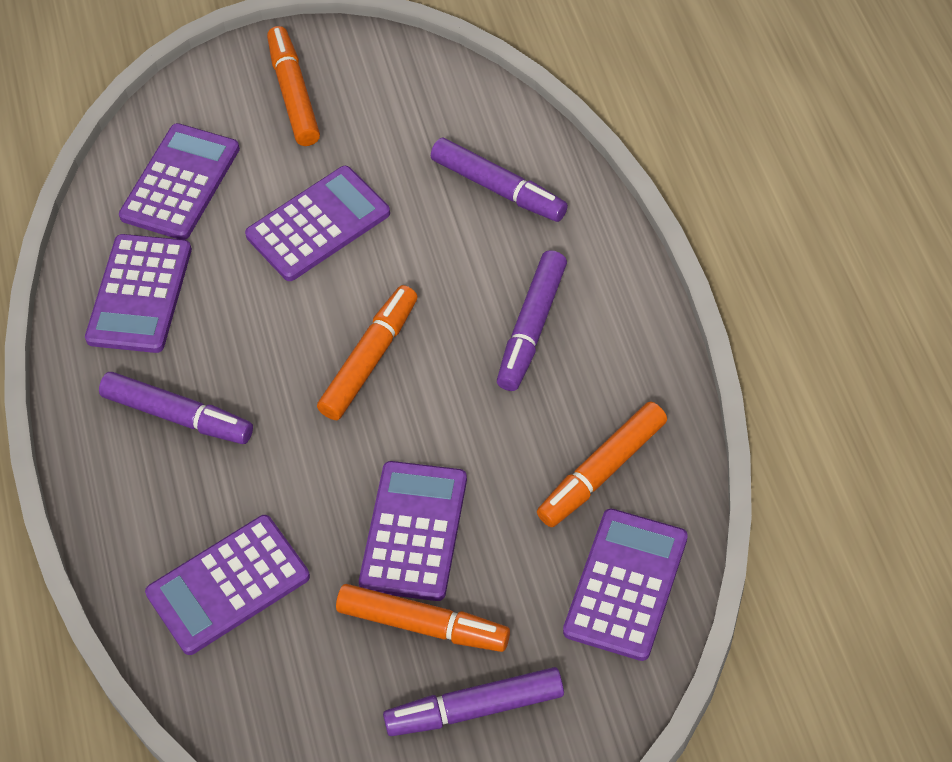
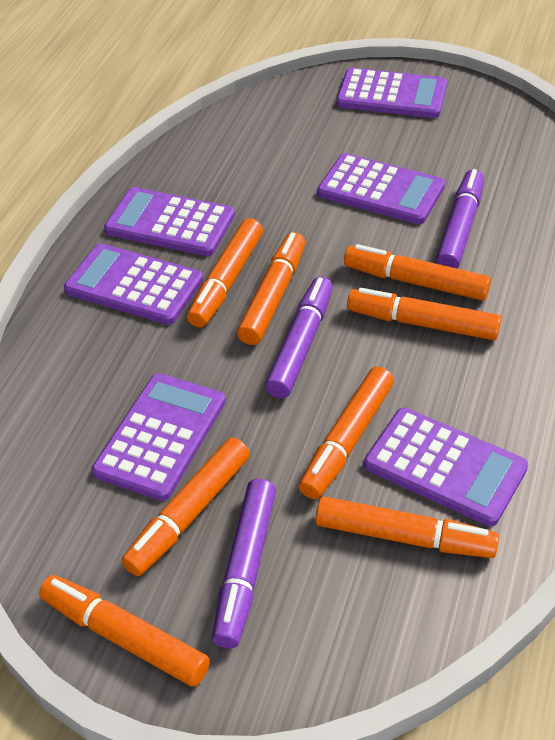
orange marker: [267,26,320,146] [317,285,418,420] [336,584,510,652] [537,401,667,527] = 4 -> [39,575,210,687] [121,438,250,576] [187,218,263,328] [237,232,305,345] [299,367,394,499] [316,497,499,558] [344,244,491,301] [347,288,501,340] = 8
purple marker: [99,372,253,444] [383,667,564,736] [431,138,568,222] [497,250,567,391] = 4 -> [212,479,276,649] [265,277,333,398] [436,169,484,268] = 3

